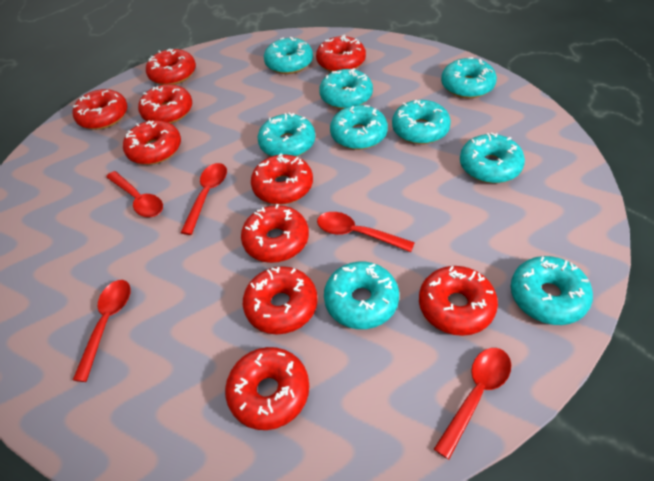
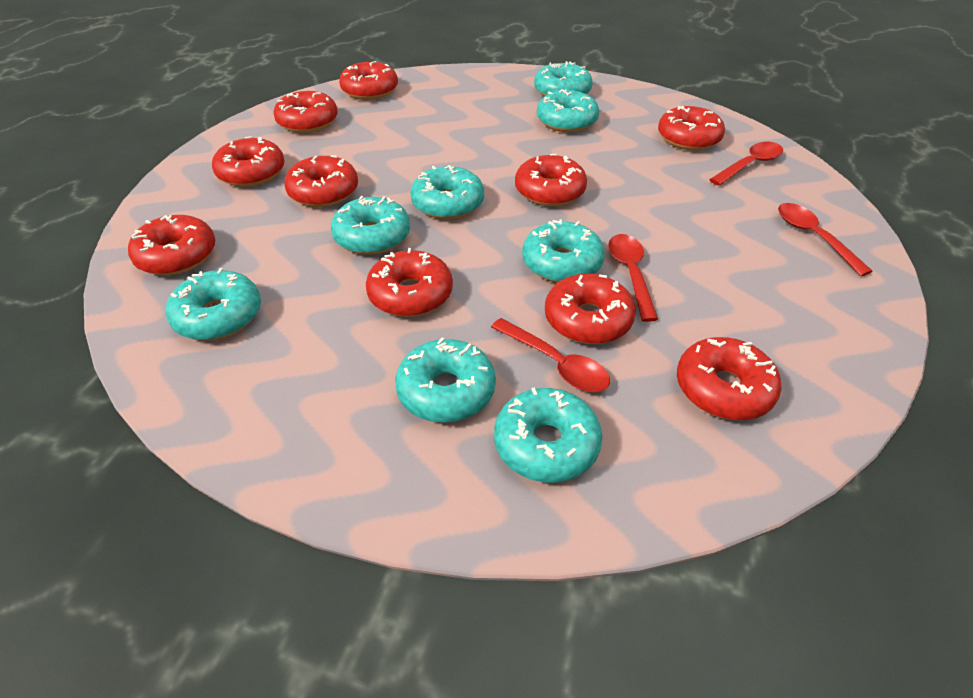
red spoon: [73,280,131,382] [106,171,163,217] [180,163,227,235] [317,212,415,252] [434,348,511,460] = 5 -> [491,318,610,392] [608,234,658,322] [709,142,783,186] [778,203,873,276] = 4
turquoise donut: [258,113,315,157] [264,37,313,74] [319,68,373,109] [324,262,399,329] [330,105,388,150] [392,100,451,144] [441,57,497,98] [460,133,525,183] [511,256,593,325] = 9 -> [166,268,261,340] [331,196,410,255] [395,338,496,423] [410,165,484,219] [494,387,603,483] [522,219,605,282] [534,61,593,97] [537,89,599,132] = 8

